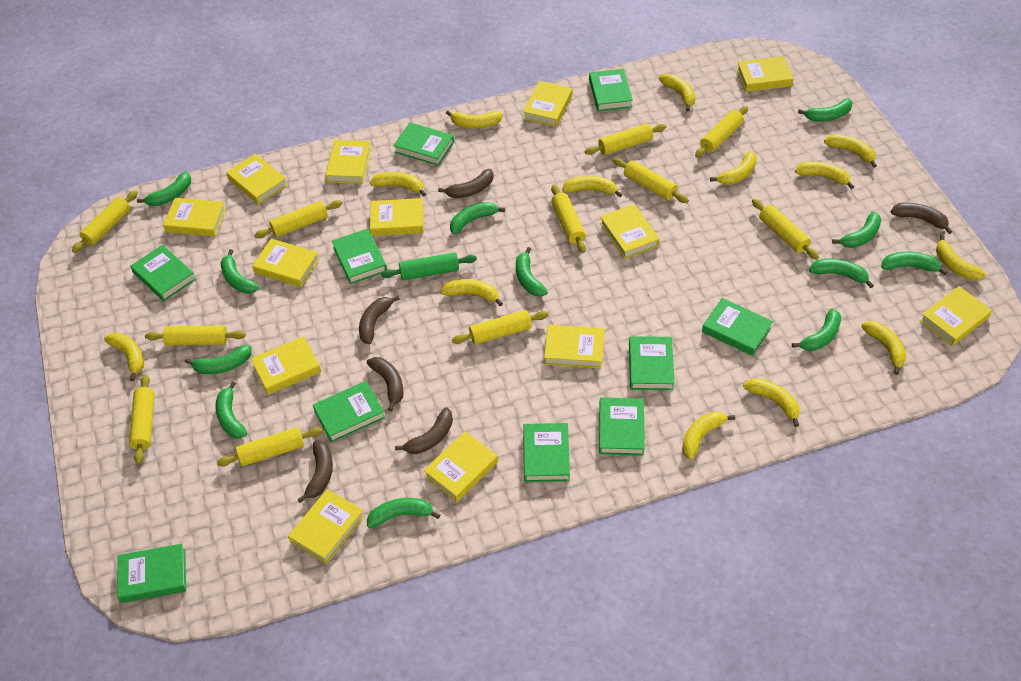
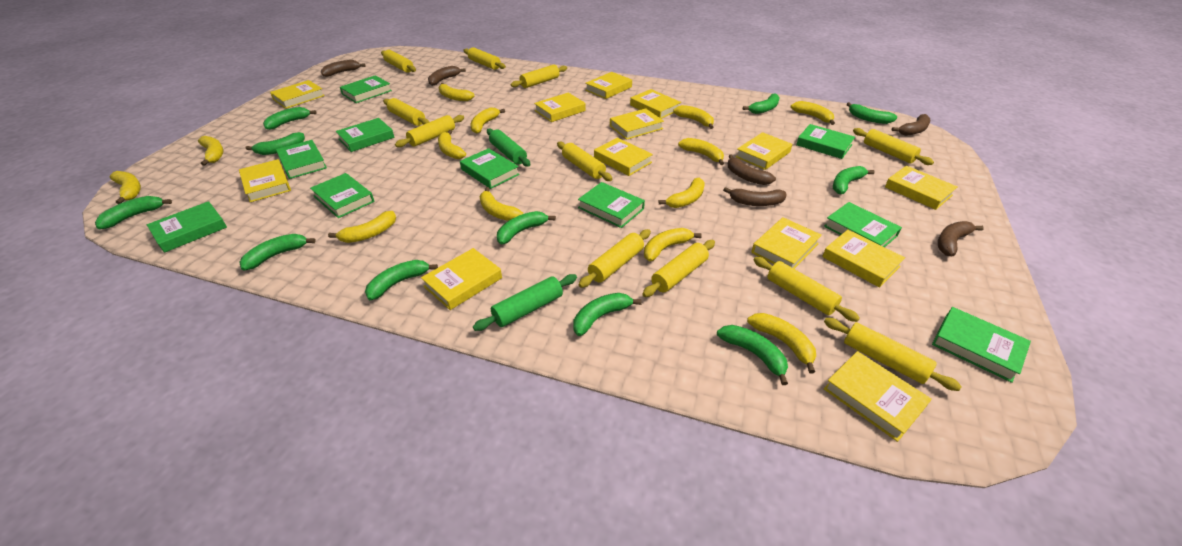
green banana: [137,172,191,206] [185,345,251,374] [215,381,247,439] [221,249,259,294] [367,498,440,528] [450,202,505,234] [516,247,548,297] [792,308,841,351] [798,98,853,121] [809,259,874,288] [832,212,881,248] [881,252,947,275] = 12 -> [95,196,172,229] [239,234,316,271] [246,132,305,155] [263,107,316,130] [365,260,438,300] [497,211,556,245] [573,293,642,336] [717,325,788,385] [743,93,780,114] [833,166,875,194] [847,102,897,124] = 11
green rolling pin: [381,252,477,280] = 1 -> [473,274,577,331] [487,128,531,167] = 2

